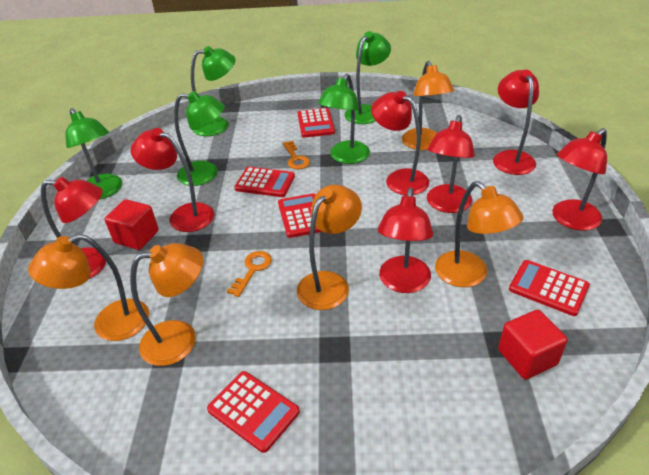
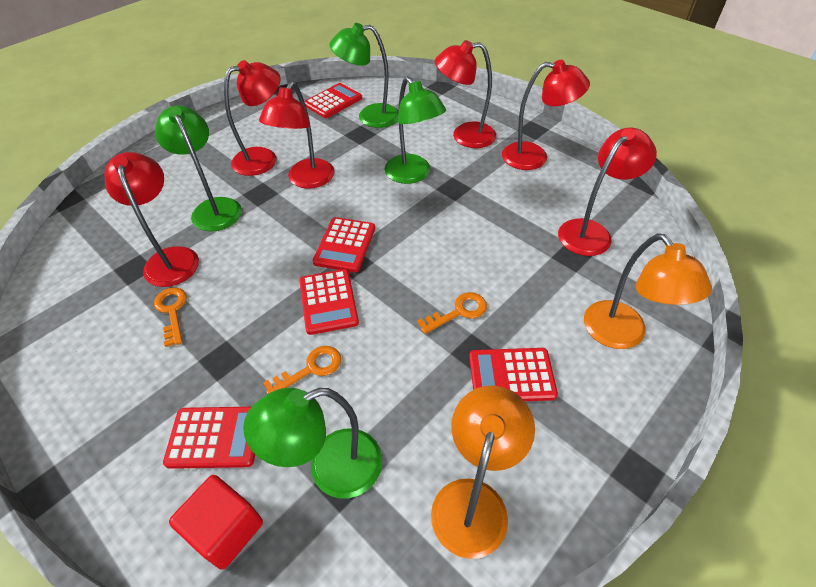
green lamp: [65,108,122,199] [174,91,225,186] [191,46,236,136] [318,74,370,164] [344,31,391,124] = 5 -> [155,106,242,231] [243,388,382,499] [330,23,398,128] [384,76,446,184] = 4
orange key: [227,251,272,297] [283,141,310,169] = 2 -> [154,287,187,347] [263,346,341,394] [417,292,487,334] = 3
orange lamp: [28,234,149,341] [130,243,203,366] [297,185,362,310] [402,61,454,150] [435,181,523,287] = 5 -> [431,386,535,559] [584,233,712,349] = 2
red cube: [105,199,159,250] [498,310,567,379] = 2 -> [169,475,263,570] = 1
red lamp: [41,177,107,279] [131,128,214,232] [371,91,429,195] [378,188,433,293] [427,115,475,213] [493,70,539,175] [552,128,607,231] = 7 -> [104,152,199,287] [224,60,281,176] [259,81,334,189] [435,40,496,148] [502,60,590,170] [558,128,657,256] = 6

